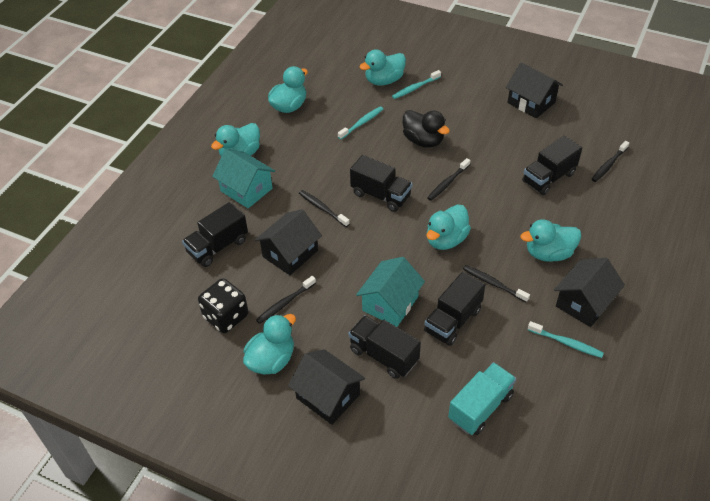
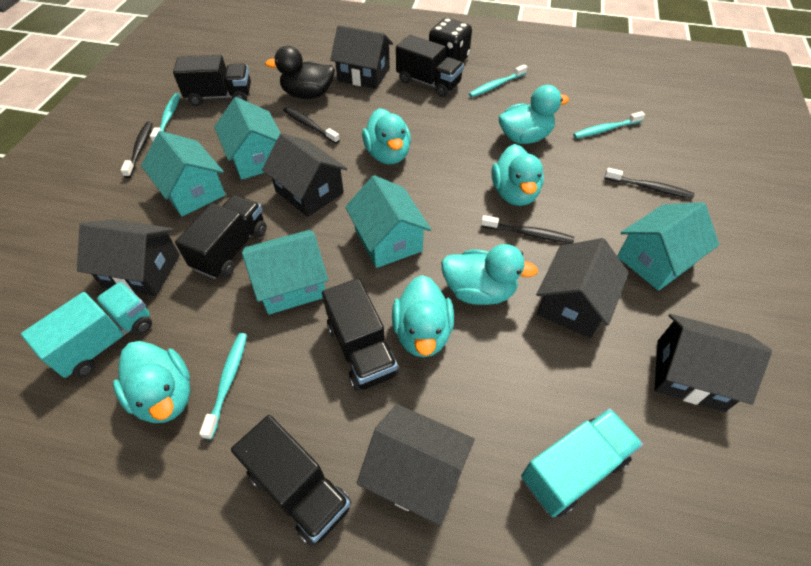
black house: [255,209,322,275] [288,349,365,425] [506,63,563,118] [554,258,625,327] = 4 -> [77,219,180,296] [262,133,347,217] [330,25,393,89] [357,404,475,526] [536,238,629,338] [654,314,772,412] = 6
black toothbrush: [256,276,316,324] [299,190,350,227] [427,158,470,201] [463,265,530,303] [592,141,629,182] = 5 -> [121,122,152,178] [283,107,340,144] [481,215,574,243] [604,168,694,199] = 4
turquoise house: [212,149,275,208] [356,257,425,327] = 2 -> [141,131,225,216] [214,97,281,180] [242,230,328,315] [345,175,431,268] [617,202,719,291] = 5
turquoise toothbrush: [338,107,383,140] [392,70,441,99] [528,321,604,358] = 3 -> [150,93,180,142] [199,333,247,439] [469,64,527,97] [573,111,645,138] = 4
turquoise truck: [448,362,516,435] = 1 -> [21,282,152,378] [521,408,643,517] = 2

